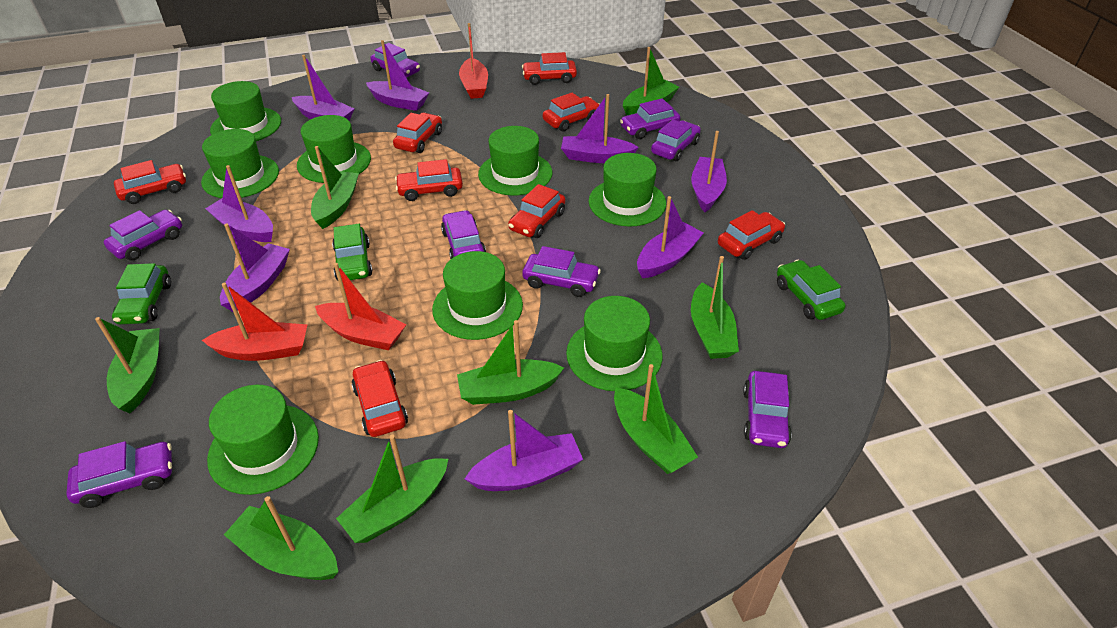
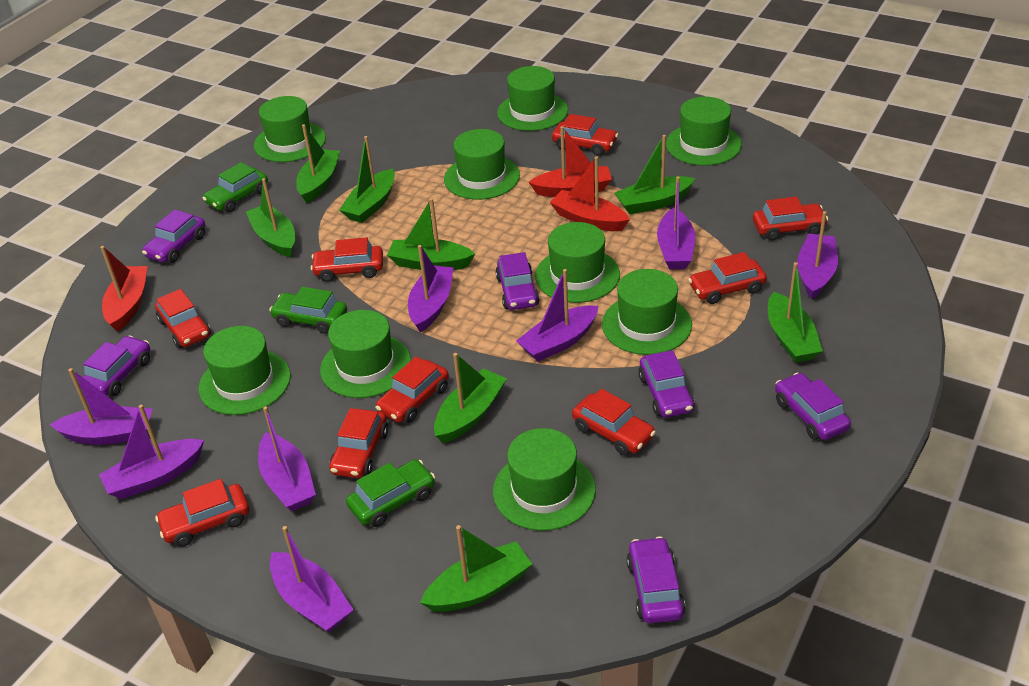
green hat: [201,129,279,198] [207,385,319,495] [210,81,281,141] [297,115,371,183] [432,251,523,340] [478,126,552,195] [566,296,663,391] [589,153,666,227] = 8 -> [199,326,291,415] [254,96,326,162] [320,310,411,398] [444,129,520,200] [493,428,596,531] [497,66,568,131] [535,222,620,303] [602,269,692,355] [666,97,742,166] = 9
purple car: [66,441,172,508] [104,210,182,260] [370,43,420,78] [441,210,486,259] [522,246,601,297] [620,98,680,139] [651,119,701,161] [743,371,792,448] = 8 -> [79,336,150,397] [142,209,205,263] [495,252,540,310] [627,537,686,623] [638,350,695,418] [775,373,851,440] = 6
red car: [114,160,186,204] [351,360,408,437] [393,113,442,153] [395,159,463,201] [508,184,565,238] [522,52,577,85] [543,93,600,131] [718,210,785,260] = 8 -> [155,289,211,348] [155,479,249,547] [311,237,383,282] [329,408,388,478] [375,357,449,423] [552,114,618,156] [572,389,656,456] [688,252,767,304] [753,197,828,240] = 9

